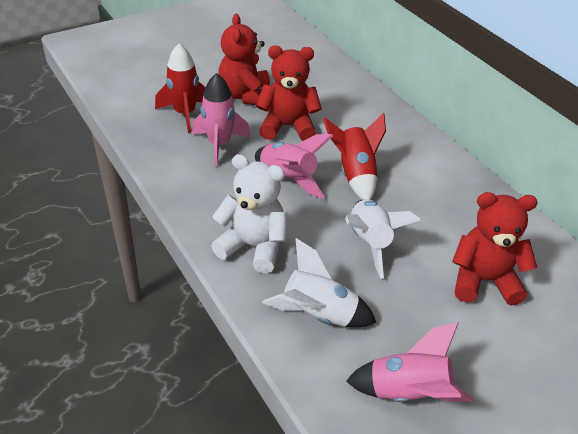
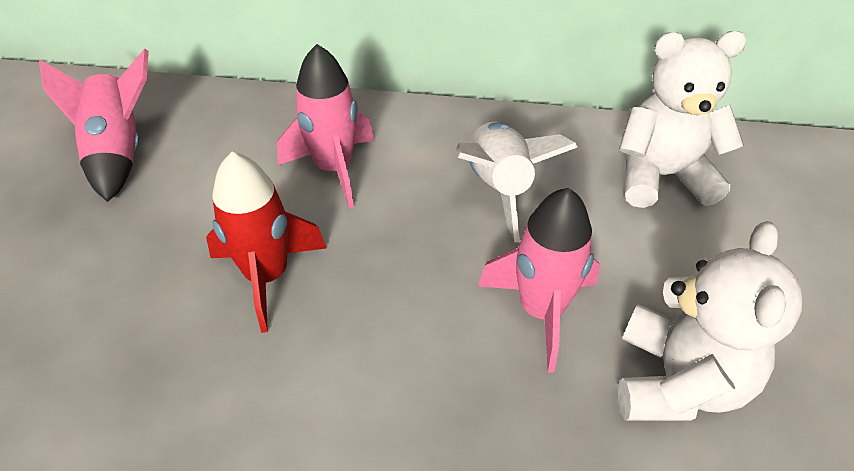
red rocket: [155,44,206,133] [323,113,386,200] = 2 -> [206,152,327,333] = 1
red teddy bear: [218,14,270,105] [256,46,322,141] [452,192,538,306] = 3 -> none = 0
white rocket: [262,238,377,327] [345,200,420,279] = 2 -> [456,122,577,243] = 1
white teddy bear: [211,154,287,274] = 1 -> [618,221,803,421] [619,31,747,208] = 2

